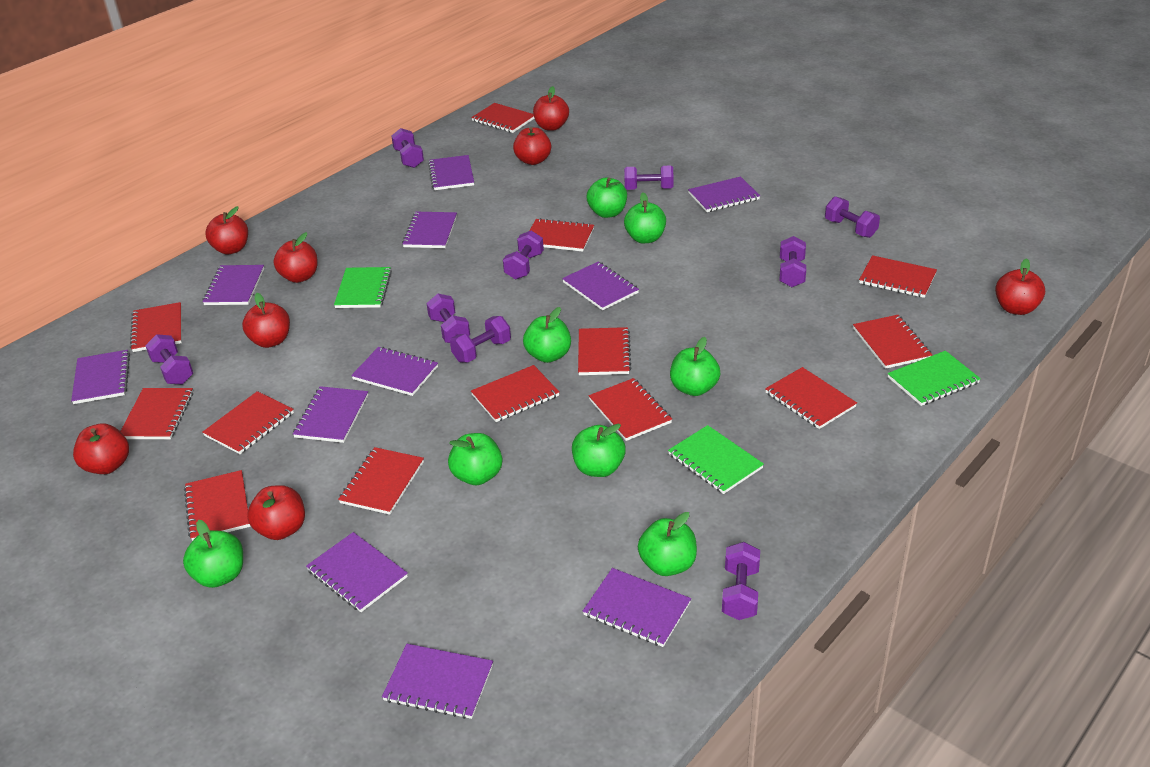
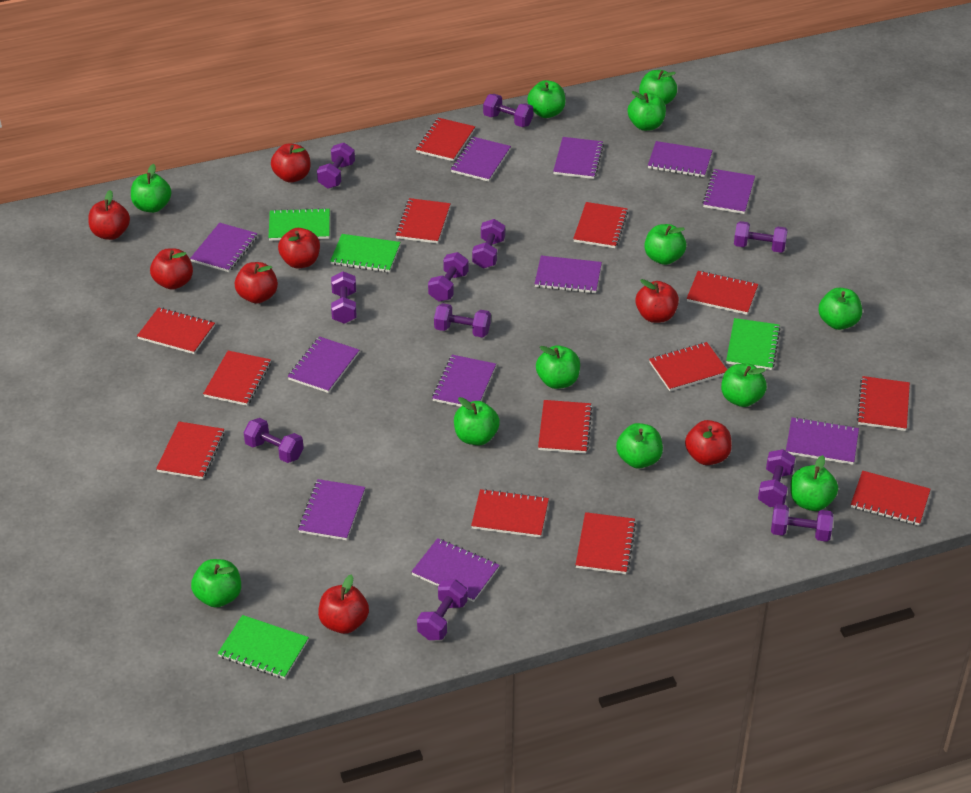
green apple: [183,520,243,588] [448,433,503,485] [523,307,571,363] [572,424,626,477] [587,178,627,218] [624,192,666,243] [638,512,697,576] [670,337,720,396] = 8 -> [131,164,171,213] [191,559,241,608] [454,397,500,445] [527,80,566,118] [536,345,580,389] [616,423,663,468] [628,91,666,131] [639,70,677,105] [644,224,686,265] [721,363,767,407] [790,455,838,511] [818,288,862,330] = 12
green notebook: [334,267,392,308] [668,425,764,494] [888,351,981,406] = 3 -> [217,615,309,679] [268,208,330,241] [330,234,400,272] [726,318,781,370] = 4
purple dumbbell: [145,334,193,384] [391,128,424,168] [426,294,470,343] [450,316,511,362] [503,231,544,279] [624,166,674,190] [722,542,760,620] [779,236,806,287] [825,197,880,238] = 9 -> [243,418,304,463] [317,143,355,189] [331,271,356,324] [417,579,468,640] [428,252,469,302] [434,303,491,338] [472,219,505,268] [483,94,533,127] [734,221,788,253] [758,449,795,507] [771,504,833,542] = 11

